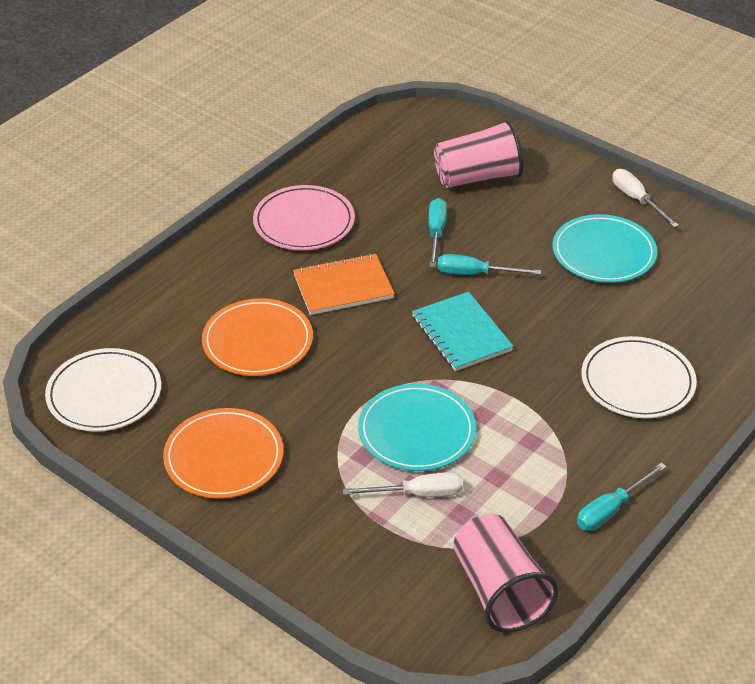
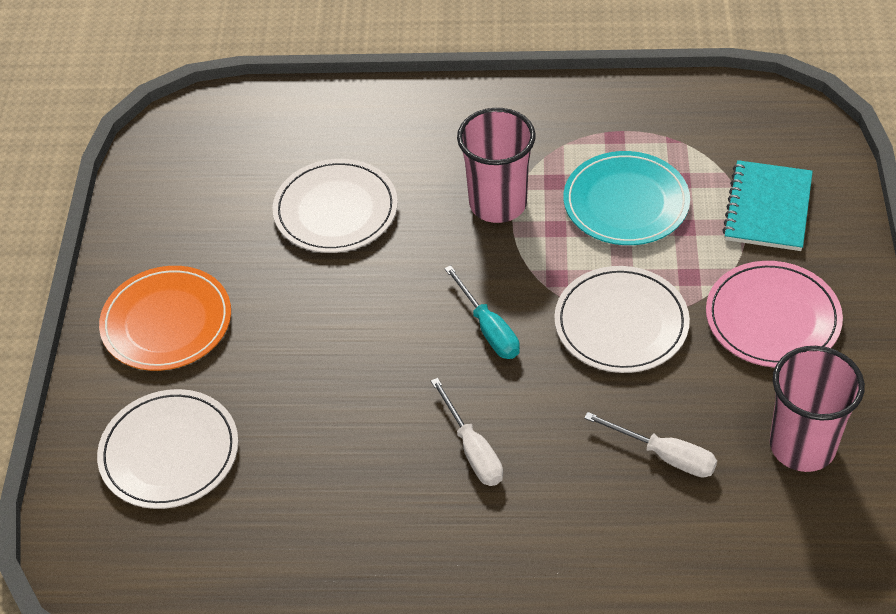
orange notebook: [293,253,395,315] = 1 -> none = 0
orange plate: [163,408,284,499] [202,298,313,376] = 2 -> [99,266,231,371] = 1
turquoise plate: [358,384,476,471] [552,214,657,283] = 2 -> [563,151,690,245] = 1
turquoise screwdriver: [428,198,447,267] [437,254,541,275] [577,463,667,531] = 3 -> [444,265,520,359] = 1
white plate: [45,348,161,432] [581,336,697,418] = 2 -> [97,389,238,509] [273,159,398,253] [554,266,690,373] = 3

